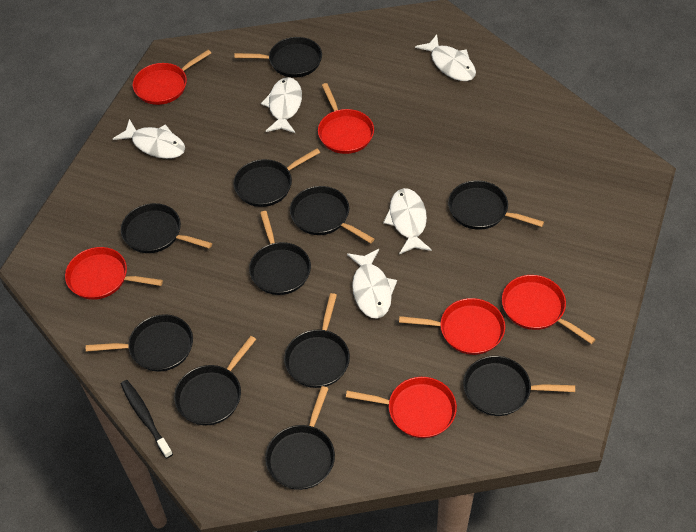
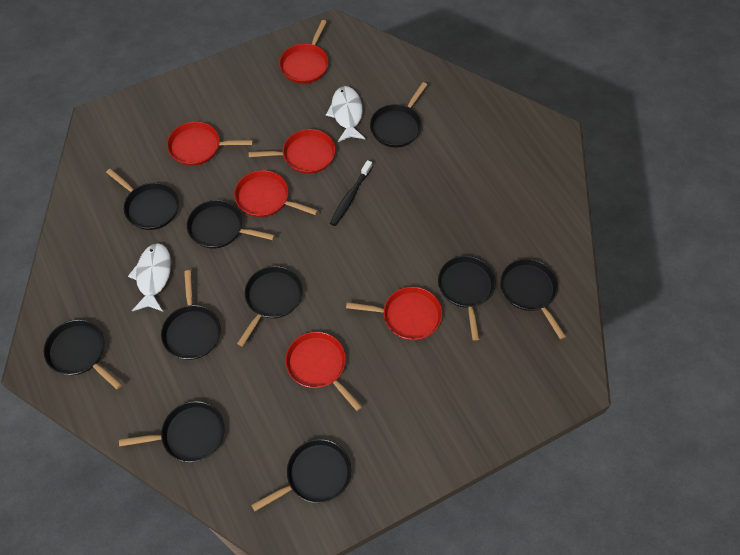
black pan: [86,314,193,372] [121,203,212,253] [174,336,256,425] [233,148,320,207] [234,37,322,78] [249,211,311,295] [265,386,335,490] [284,293,350,388] [290,186,374,243] [448,180,544,230] [463,356,575,416] = 11 -> [44,319,122,390] [106,169,179,230] [119,401,225,462] [161,270,221,360] [187,200,275,249] [237,266,303,347] [251,439,351,511] [370,82,427,148] [438,256,496,341] [500,259,566,339] = 10
white fish: [113,119,185,159] [261,77,302,133] [347,249,397,318] [383,188,432,254] [415,34,476,81] = 5 -> [128,243,171,312] [326,86,365,142] = 2

